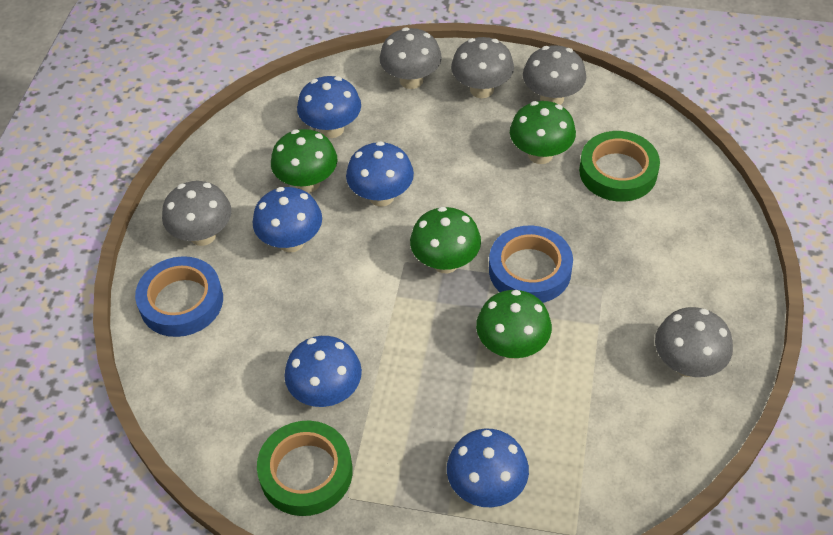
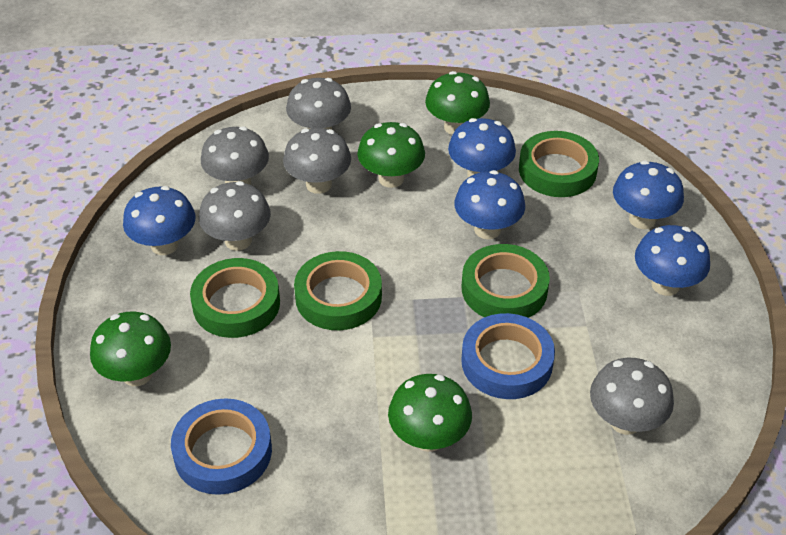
green tape: [257,421,353,516] [579,131,660,202] = 2 -> [190,258,280,338] [294,251,382,330] [461,244,550,318] [519,131,599,197] = 4

